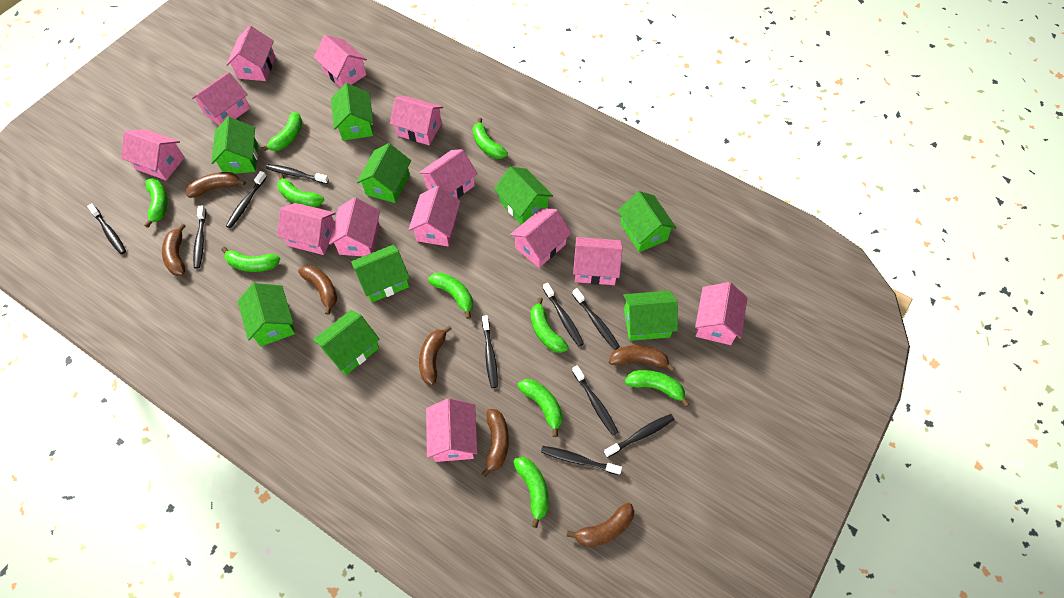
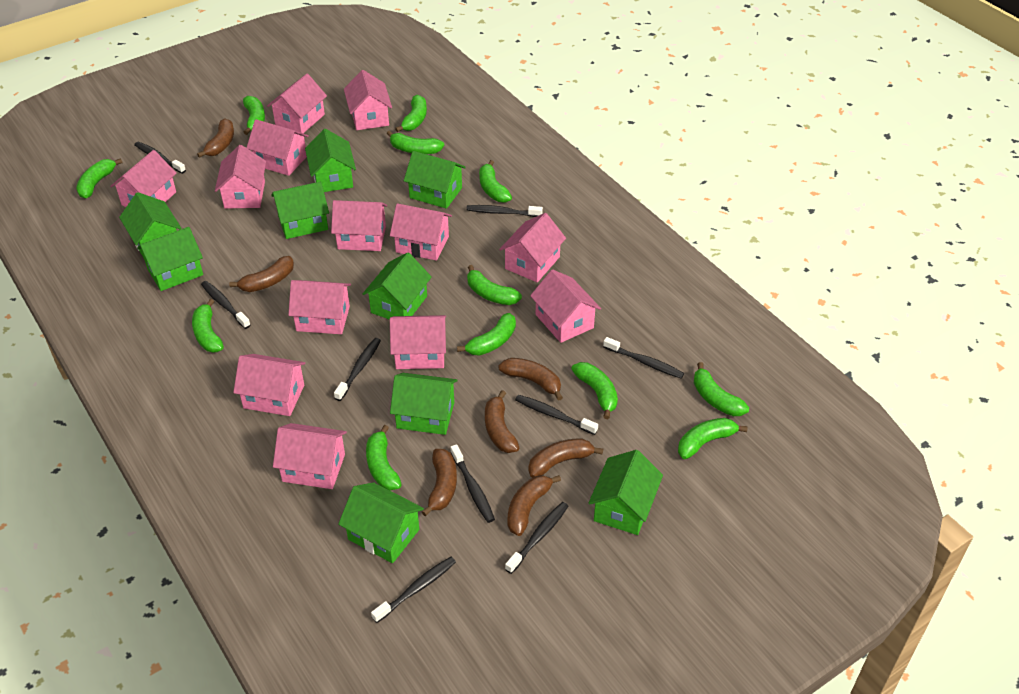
black toothbrush: [87,203,126,254] [193,205,206,269] [226,171,267,228] [266,164,329,184] [482,315,498,388] [541,446,622,475] [543,283,584,347] [572,288,620,350] [572,365,618,435] [604,414,675,458] = 10 -> [134,142,186,174] [201,281,251,329] [334,338,381,401] [371,557,456,623] [450,444,495,523] [466,205,543,217] [505,502,568,574] [515,395,598,435] [603,337,684,379] = 9
green banana: [144,178,168,228] [221,247,280,272] [261,112,303,151] [277,174,324,207] [428,272,473,319] [473,118,508,159] [513,457,549,528] [517,379,563,437] [531,297,569,353] [625,370,689,407] = 10 -> [76,158,122,199] [192,299,224,353] [243,96,265,135] [366,425,402,491] [387,131,444,154] [395,95,427,132] [457,313,516,356] [467,265,522,305] [479,160,512,203] [571,362,618,419] [678,418,747,459] [694,362,749,416] = 12

